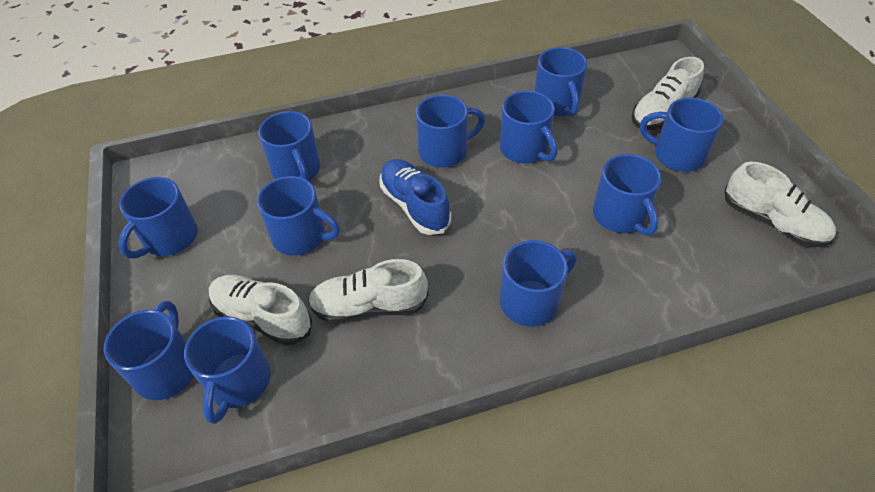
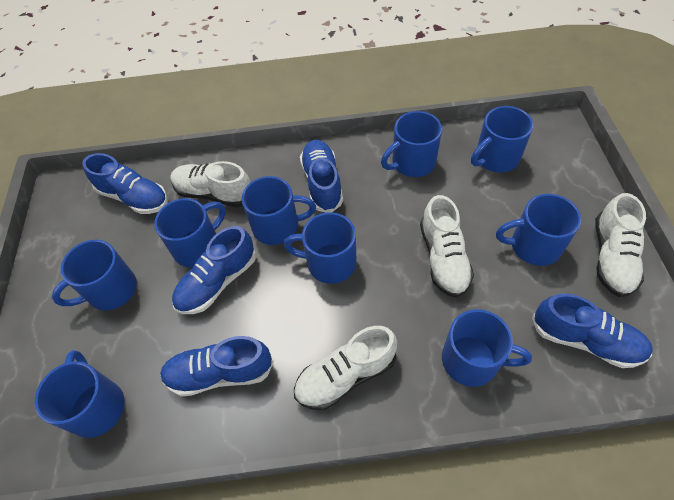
blue mug: [104,301,194,400] [119,177,198,259] [184,316,271,424] [257,176,340,256] [258,111,321,181] [416,95,485,167] [500,91,558,163] [500,240,577,326] [535,47,587,117] [593,154,661,236] [640,98,723,172] = 11 -> [35,350,125,438] [52,240,137,310] [154,198,226,268] [242,176,316,245] [284,212,356,284] [381,111,442,177] [442,309,532,387] [471,106,533,173] [496,194,581,266] = 9
blue shoe: [379,159,451,235] = 1 -> [82,153,168,214] [160,336,274,397] [172,226,256,314] [300,140,343,213] [532,294,653,368] = 5

